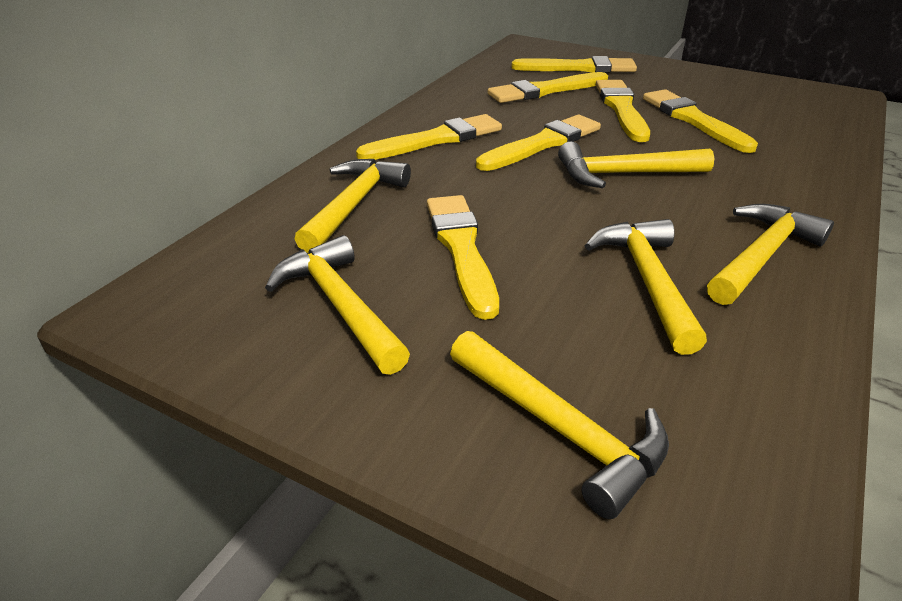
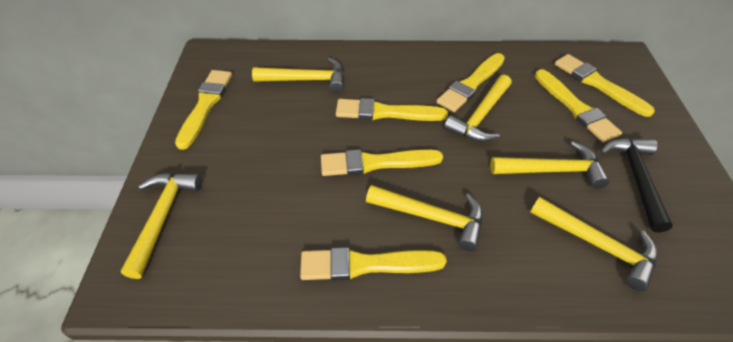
black hammer: none = 0 -> [600,138,673,232] = 1

